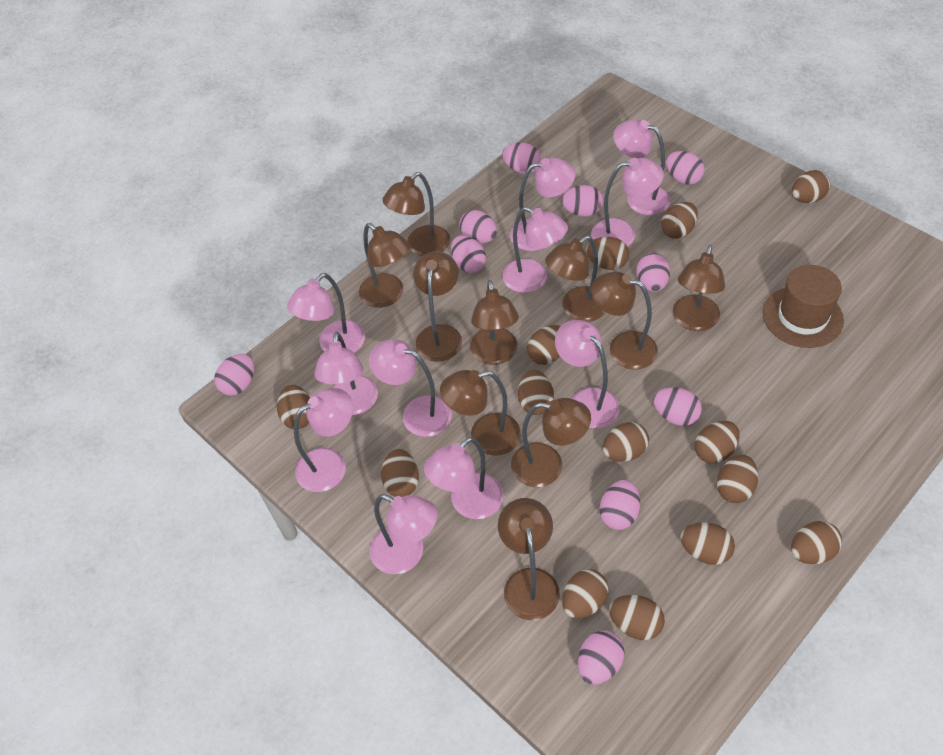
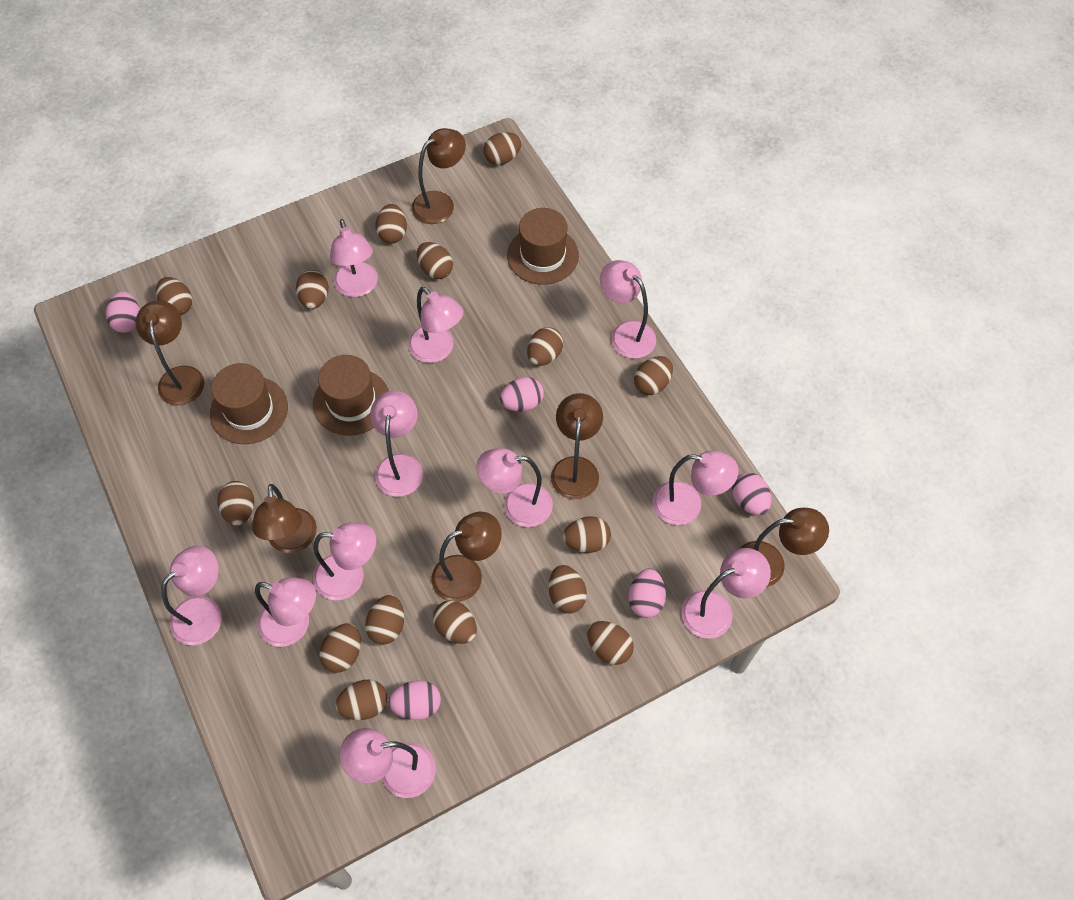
brown egg: [277,385,310,429] [381,449,419,497] [518,370,554,415] [527,325,561,365] [562,569,609,619] [586,237,629,270] [602,422,649,462] [609,595,665,640] [661,202,698,239] [680,522,735,565] [695,421,740,464] [717,455,758,503] [791,521,842,564] [792,170,830,203] = 14 -> [156,277,192,315] [217,481,254,526] [296,270,329,309] [320,623,361,673] [335,679,387,720] [365,595,404,645] [375,204,407,244] [417,242,453,279] [433,600,477,644] [484,132,522,165] [527,327,563,366] [549,565,587,613] [563,516,611,553] [587,621,634,665] [634,356,673,395] = 15
brown hat: [763,265,844,348] = 1 -> [210,363,288,444] [313,355,389,436] [507,208,579,285] = 3
brown lamp: [359,223,410,308] [382,172,450,256] [413,251,462,362] [440,370,521,456] [471,280,519,365] [498,498,560,620] [511,398,591,487] [545,236,606,322] [591,272,658,370] [673,245,725,331] = 10 -> [136,300,204,405] [252,484,317,553] [412,128,466,224] [432,512,502,602] [551,393,603,499] [739,508,829,587] = 6
pink egg: [214,354,254,396] [451,235,486,273] [459,210,497,243] [502,143,541,174] [561,185,603,217] [578,630,625,685] [600,480,640,530] [636,253,670,292] [653,387,702,426] [666,151,705,185] = 10 -> [106,291,140,333] [388,680,441,720] [500,377,544,412] [628,569,666,618] [732,472,771,516] = 5

